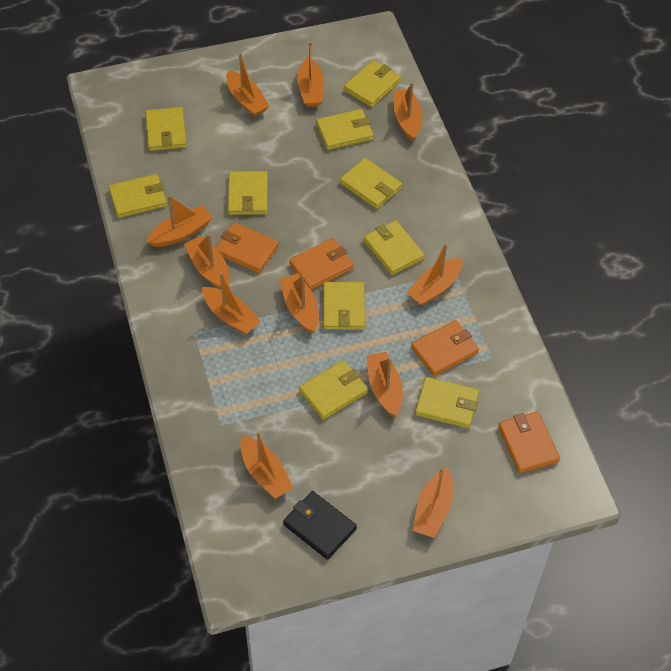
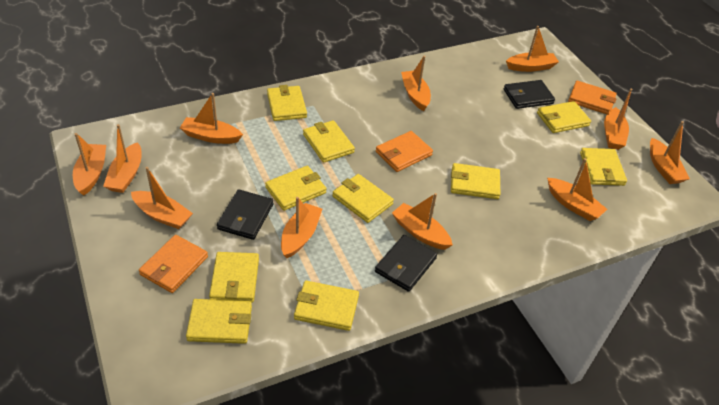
black wallet: [283,491,357,560] = 1 -> [217,189,274,240] [375,235,437,292] [504,80,555,109] = 3
orange wallet: [215,222,279,273] [289,238,354,290] [411,320,479,376] [498,412,560,473] = 4 -> [139,235,208,293] [376,131,433,172] [568,81,617,114] = 3

